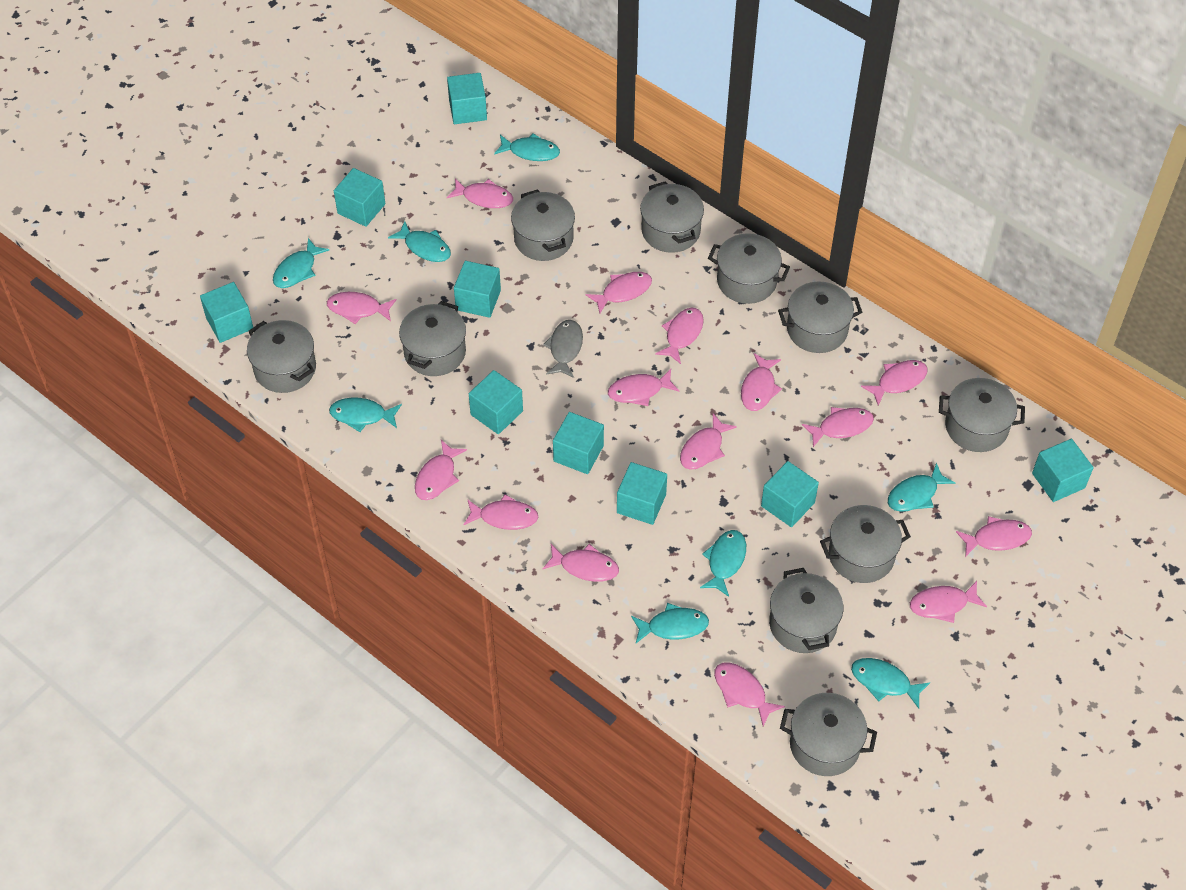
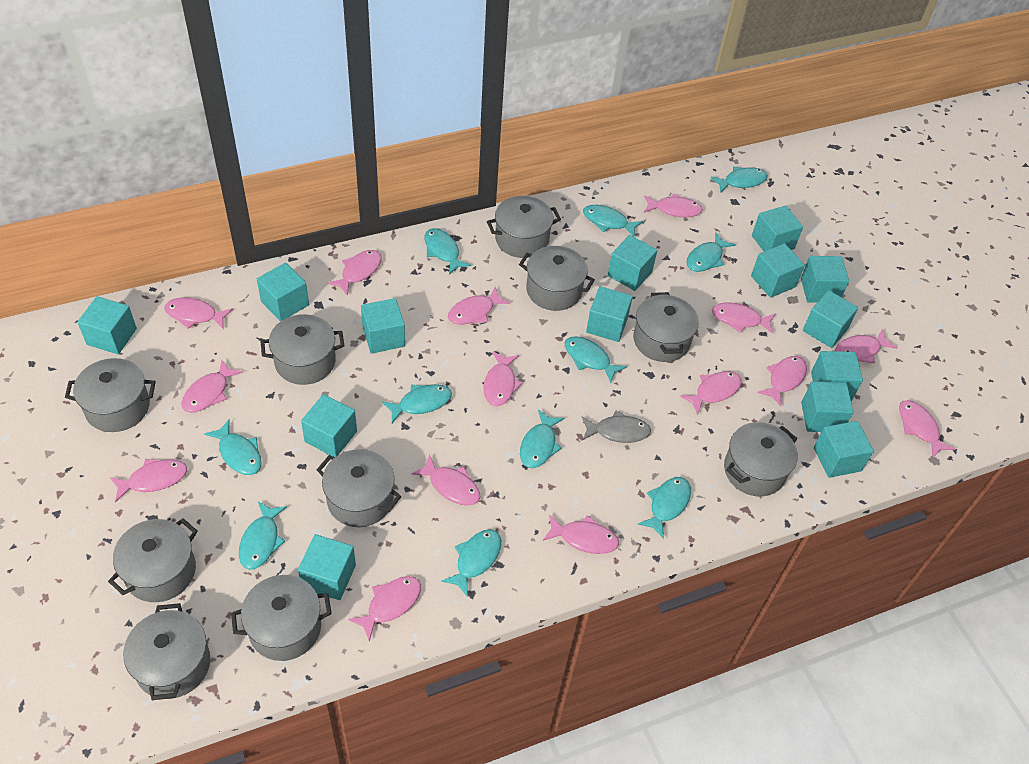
turquoise cube: [200,282,253,343] [334,168,385,227] [447,73,487,124] [454,261,501,318] [469,370,523,434] [553,412,604,474] [617,462,667,525] [761,461,819,527] [1032,439,1094,502] = 9 -> [77,296,137,354] [257,263,309,322] [298,534,356,600] [301,394,357,457] [361,298,405,354] [586,286,633,342] [608,235,657,291] [751,243,805,298] [752,205,803,251] [801,256,849,303] [801,381,853,432] [803,290,858,348] [811,351,863,401] [814,421,874,478] = 14
turquoise fish: [273,238,330,288] [329,398,402,432] [388,221,451,262] [494,133,560,161] [631,603,709,643] [700,530,746,597] [851,658,930,709] [888,463,955,512] = 8 -> [204,419,262,475] [239,501,287,570] [382,384,452,423] [425,228,471,275] [441,529,501,597] [520,409,564,468] [565,336,627,383] [583,205,643,237] [638,477,691,539] [686,233,735,272] [711,167,768,192] = 11

